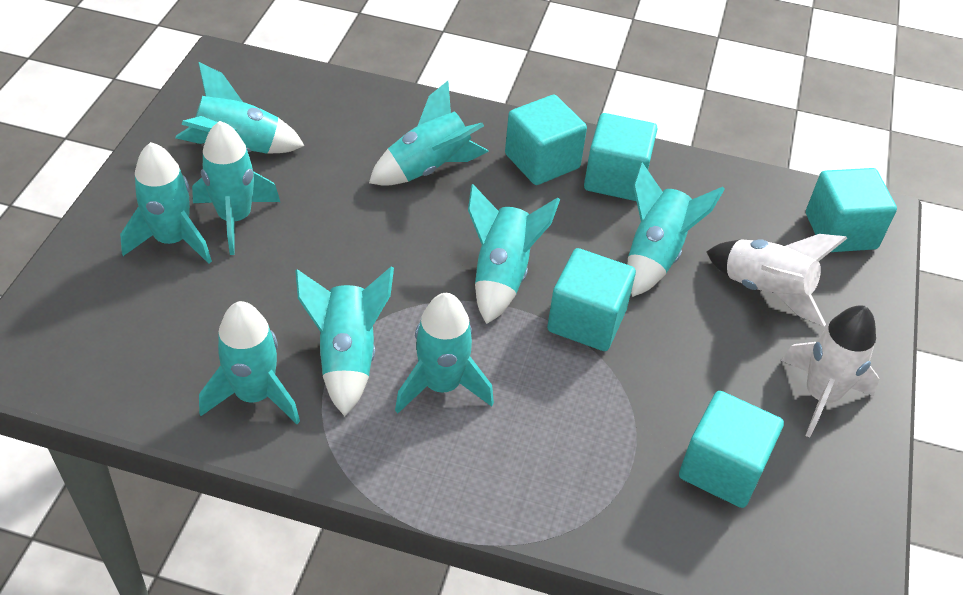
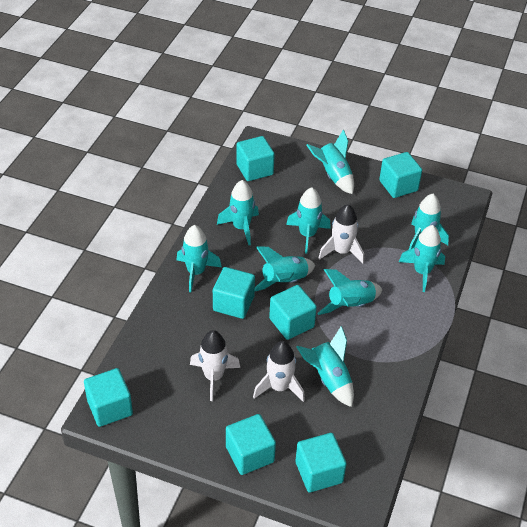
turquoise cube: [505,95,587,185] [547,248,636,351] [584,113,657,201] [679,391,784,508] [806,168,897,252] = 5 -> [84,368,133,427] [213,267,255,319] [226,414,276,475] [236,136,275,181] [269,285,317,340] [295,433,347,493] [379,152,422,198] = 7
white rocket: [706,234,847,326] [781,306,879,437] = 2 -> [190,330,240,401] [253,341,305,402] [318,204,364,264] = 3

